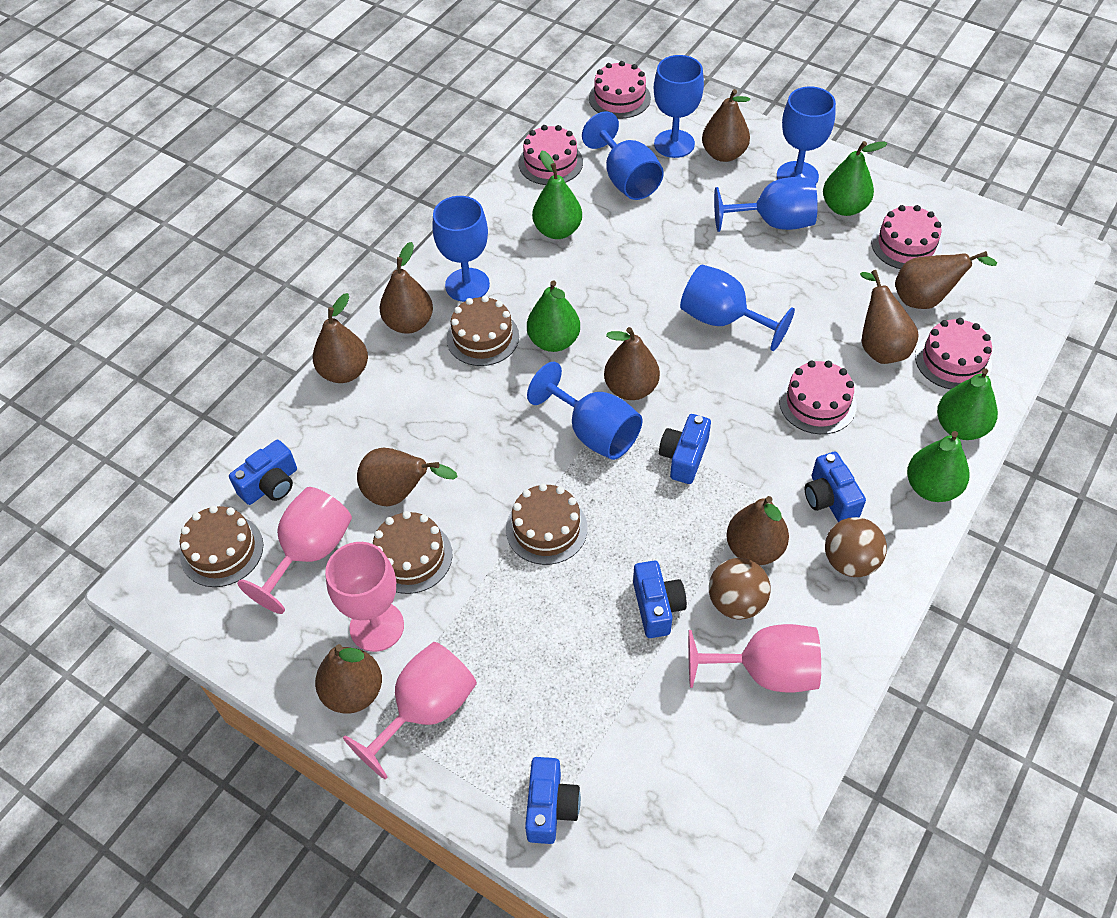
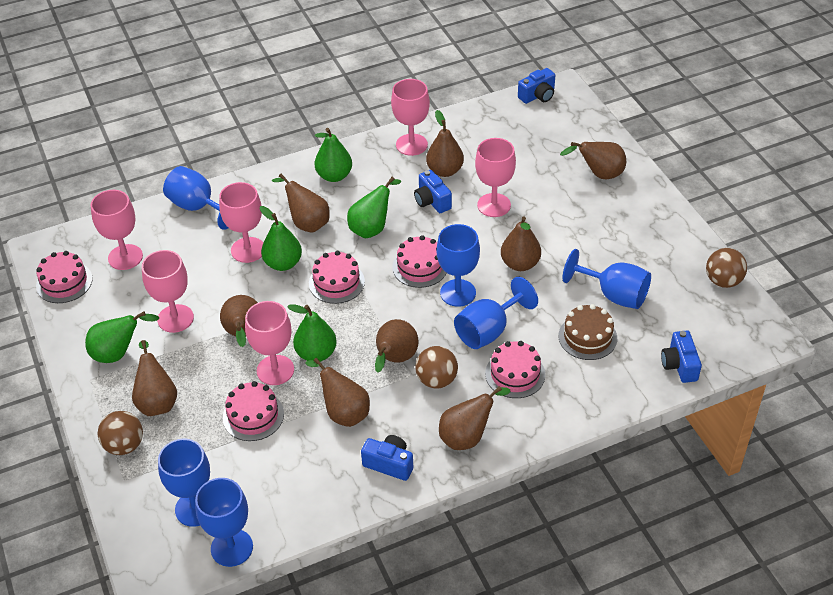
blue camera: [229,440,297,505] [525,757,581,844] [633,561,687,638] [659,414,711,484] [805,452,866,522] = 5 -> [361,435,413,481] [414,170,452,213] [518,68,555,104] [661,331,702,383] = 4
blue goblet: [432,196,490,302] [527,362,642,460] [582,111,664,200] [654,55,704,158] [680,264,795,351] [714,177,818,232] [777,86,836,184] = 7 -> [158,439,210,527] [163,166,228,230] [195,478,253,567] [437,224,480,307] [454,277,538,349] [563,249,651,309] = 6
brown ball: [709,558,771,620] [825,517,887,577] = 2 -> [97,411,143,455] [415,346,458,388] [706,248,747,288] = 3
brown cake: [180,505,264,587] [373,511,452,594] [446,296,519,366] [506,483,588,565] = 4 -> [559,304,617,360] = 1
pink goblet: [237,487,352,614] [325,542,404,652] [343,642,477,779] [688,624,821,693] = 4 -> [91,190,143,270] [142,250,194,333] [219,182,263,263] [245,301,294,385] [391,79,430,156] [475,138,516,217] = 6

